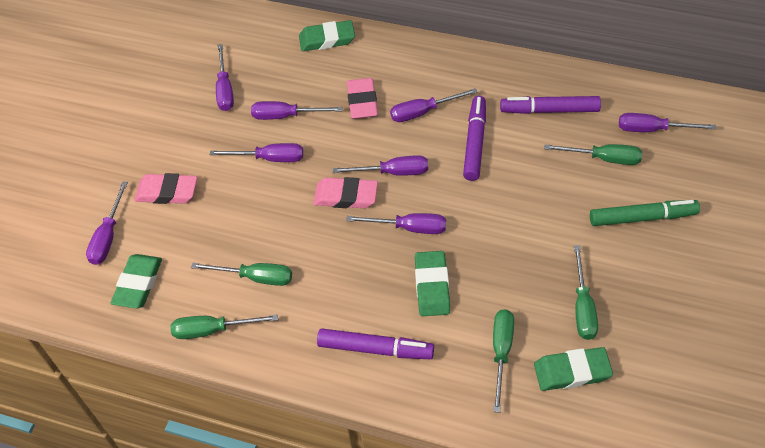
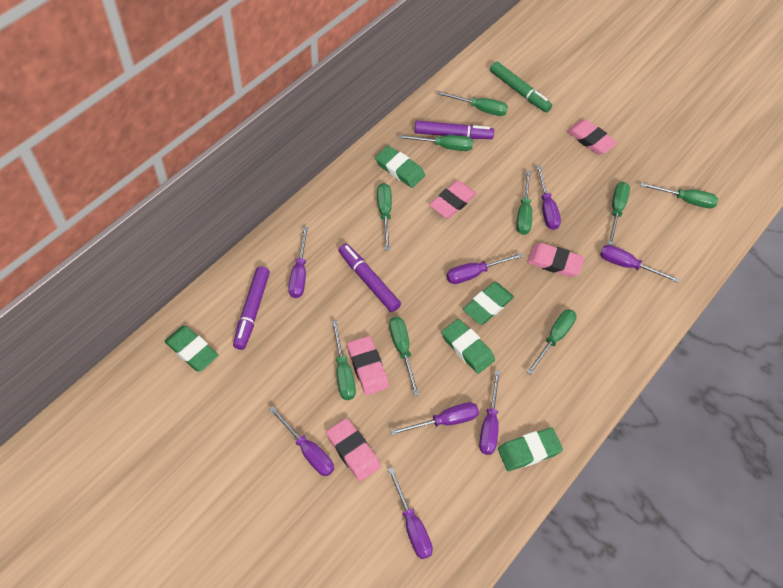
green eraser: [111,254,162,309] [299,20,355,51] [415,251,450,316] [534,347,613,391] = 4 -> [164,326,218,372] [375,146,425,188] [442,319,495,374] [463,282,514,324] [498,428,563,471] = 5
green screwdriver: [170,314,278,339] [191,263,292,286] [493,309,514,413] [544,144,642,165] [574,245,598,340] = 5 -> [332,320,356,400] [377,183,392,251] [389,317,420,396] [398,135,473,151] [437,91,508,116] [516,170,532,235] [527,309,577,375] [608,182,630,245] [640,182,718,208] = 9
pink eraser: [134,173,197,204] [313,177,378,208] [347,78,378,119] = 3 -> [326,418,381,481] [347,336,389,395] [429,181,477,218] [527,243,584,277] [567,120,617,155] = 5

